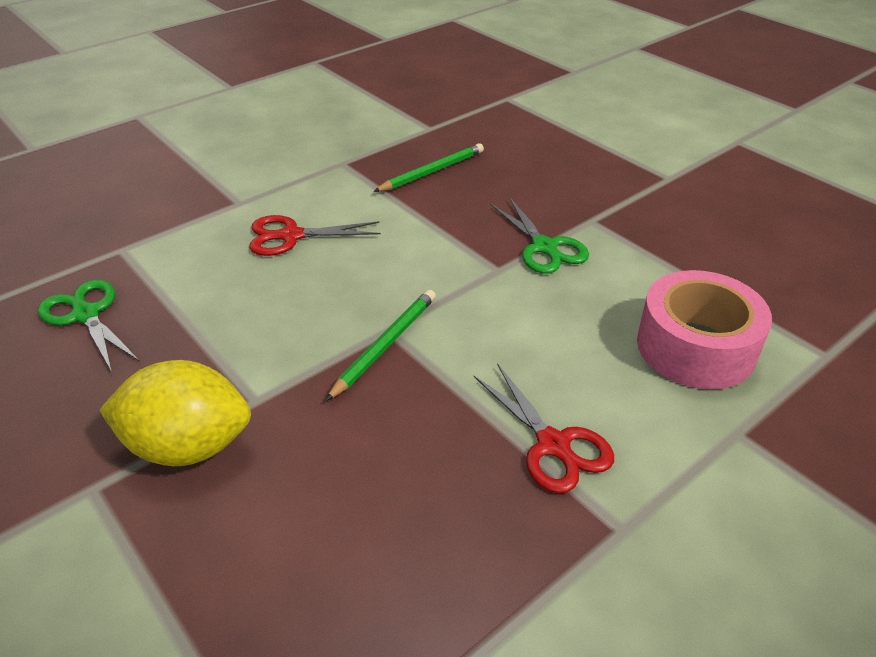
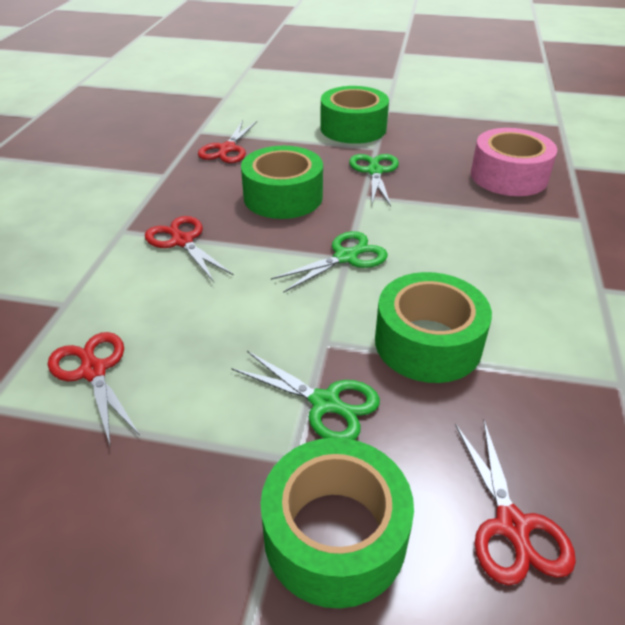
green pencil: [326,290,436,401] [373,143,484,192] = 2 -> none = 0
green scissors: [38,279,140,372] [490,197,589,274] = 2 -> [231,351,380,440] [271,231,388,293] [349,154,399,206] = 3
green tape: none = 0 -> [241,146,323,219] [261,438,414,608] [320,86,389,144] [375,272,492,383] = 4
red scissors: [249,215,381,256] [474,363,614,493] = 2 -> [48,332,139,444] [145,216,234,282] [198,120,257,163] [455,420,576,585] = 4
yellow lemon: [99,360,251,466] = 1 -> none = 0

